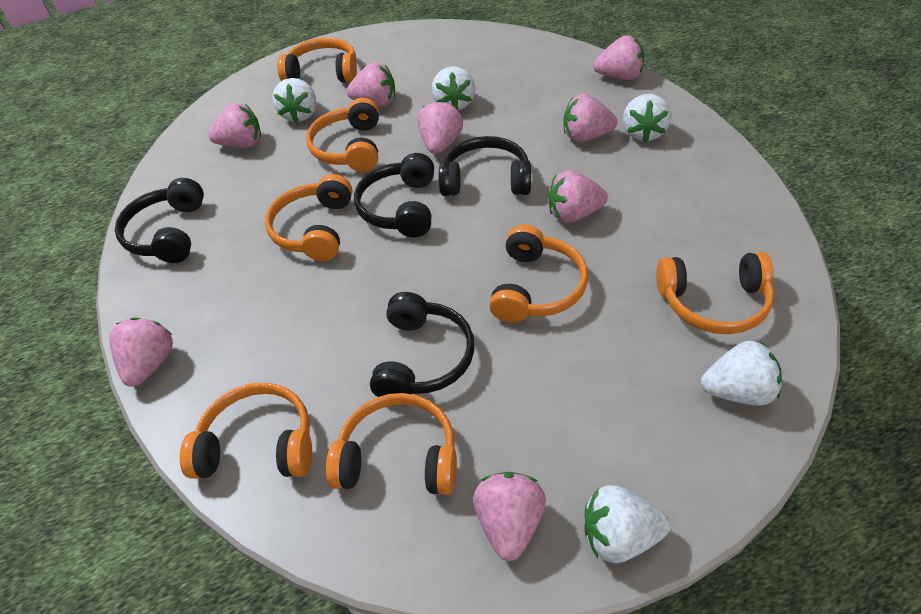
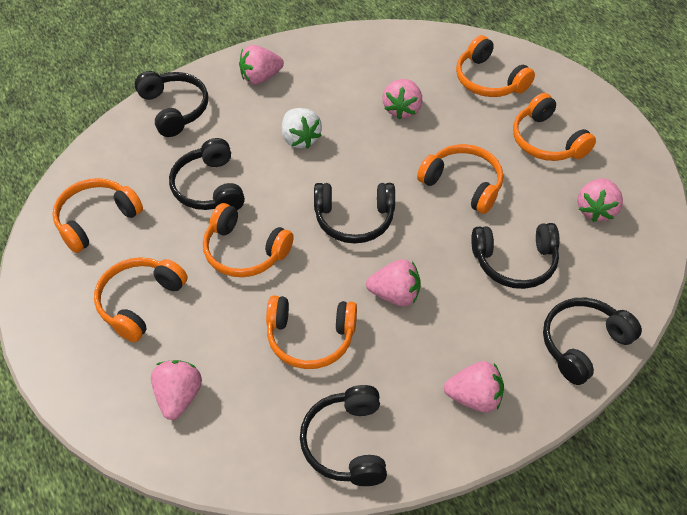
black headphones: [115,178,204,263] [354,153,434,237] [370,292,474,397] [438,136,531,196] = 4 -> [135,71,208,137] [169,138,245,210] [300,385,387,486] [314,183,395,243] [471,223,560,289] [543,298,642,385] = 6
pink strawberry: [109,318,173,387] [208,103,261,148] [346,63,395,107] [418,100,463,154] [473,472,546,561] [548,170,608,223] [564,94,618,142] [593,35,644,80] = 8 -> [151,360,202,420] [239,45,284,85] [366,259,421,306] [382,79,422,119] [444,361,504,412] [577,178,623,222] = 6
white strawberry: [272,78,316,123] [432,66,475,110] [584,485,671,563] [623,94,671,142] [701,341,782,406] = 5 -> [282,108,322,148] = 1

